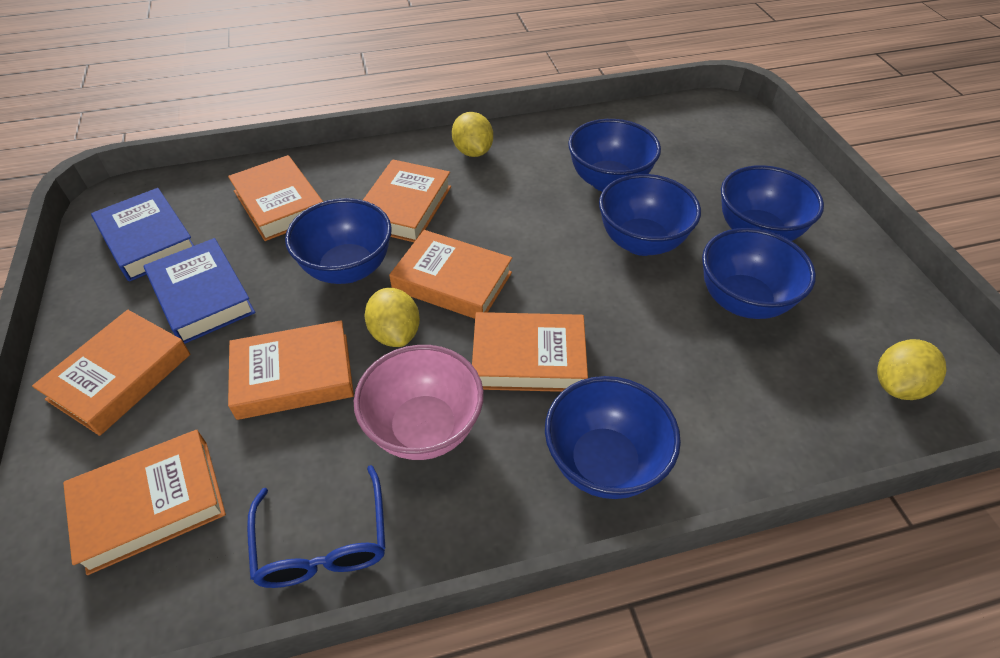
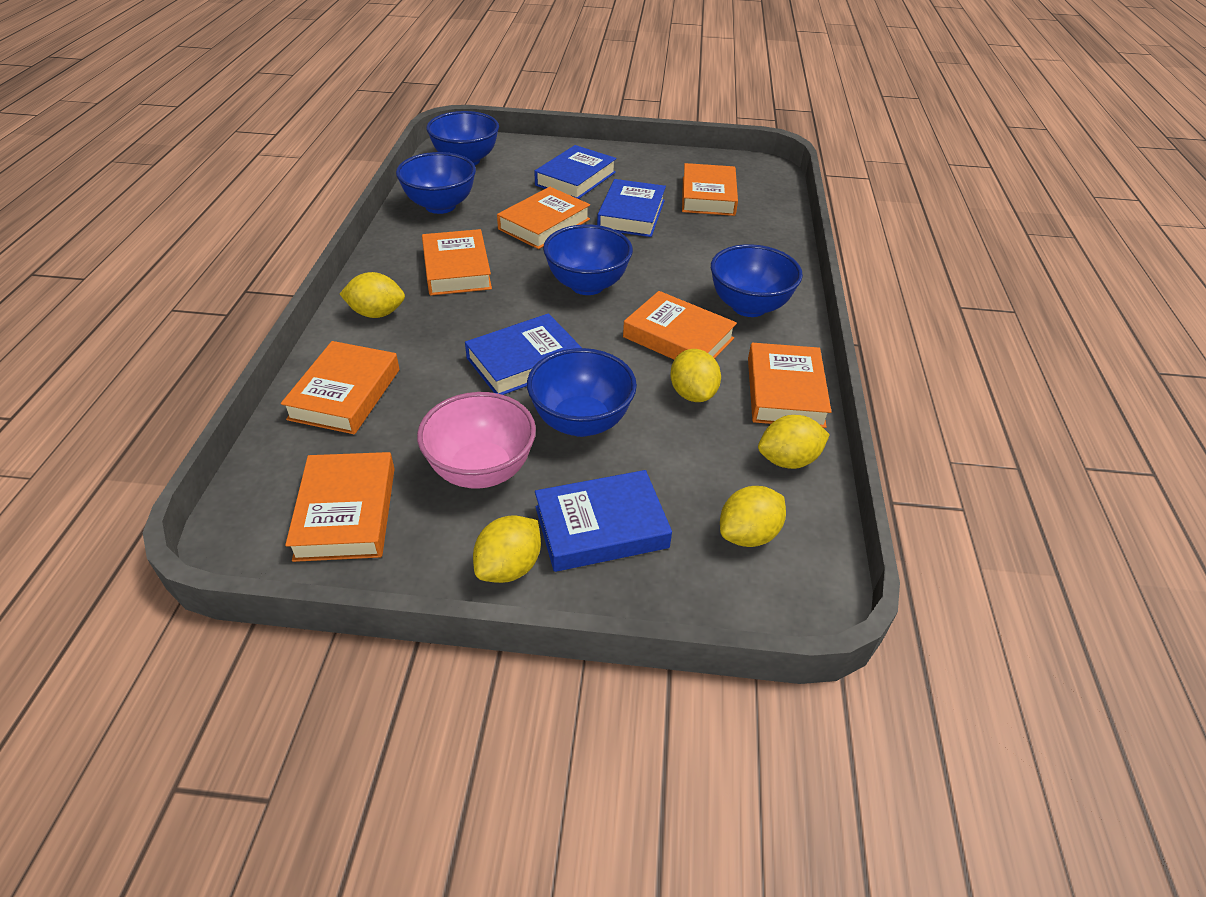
blue book: [91,188,194,282] [144,238,255,344] = 2 -> [465,313,582,395] [534,145,616,199] [535,470,672,572] [597,179,666,237] = 4
blue bowl: [285,198,392,284] [545,376,681,499] [568,119,661,192] [599,174,701,256] [702,228,816,319] [721,165,824,241] = 6 -> [396,152,476,214] [426,111,499,165] [527,348,637,437] [543,224,633,295] [711,244,803,317] = 5
blue glasses: [247,465,385,588] = 1 -> none = 0
yellow lemon: [365,288,420,347] [452,112,493,157] [877,339,946,400] = 3 -> [340,272,405,318] [473,515,541,583] [670,349,721,402] [720,486,786,547] [758,415,830,469] = 5

